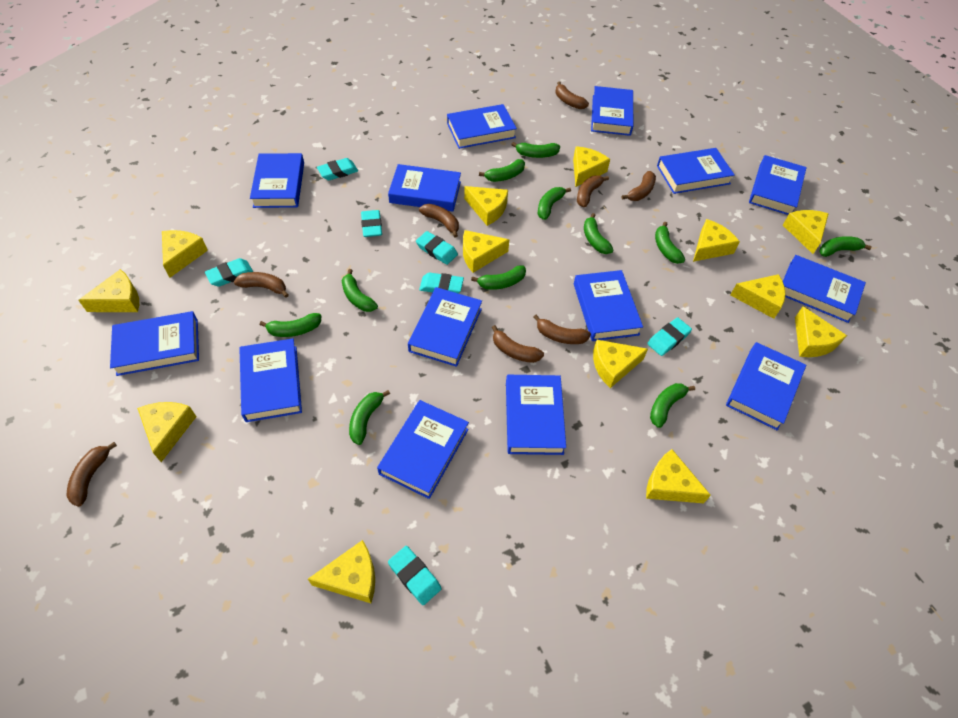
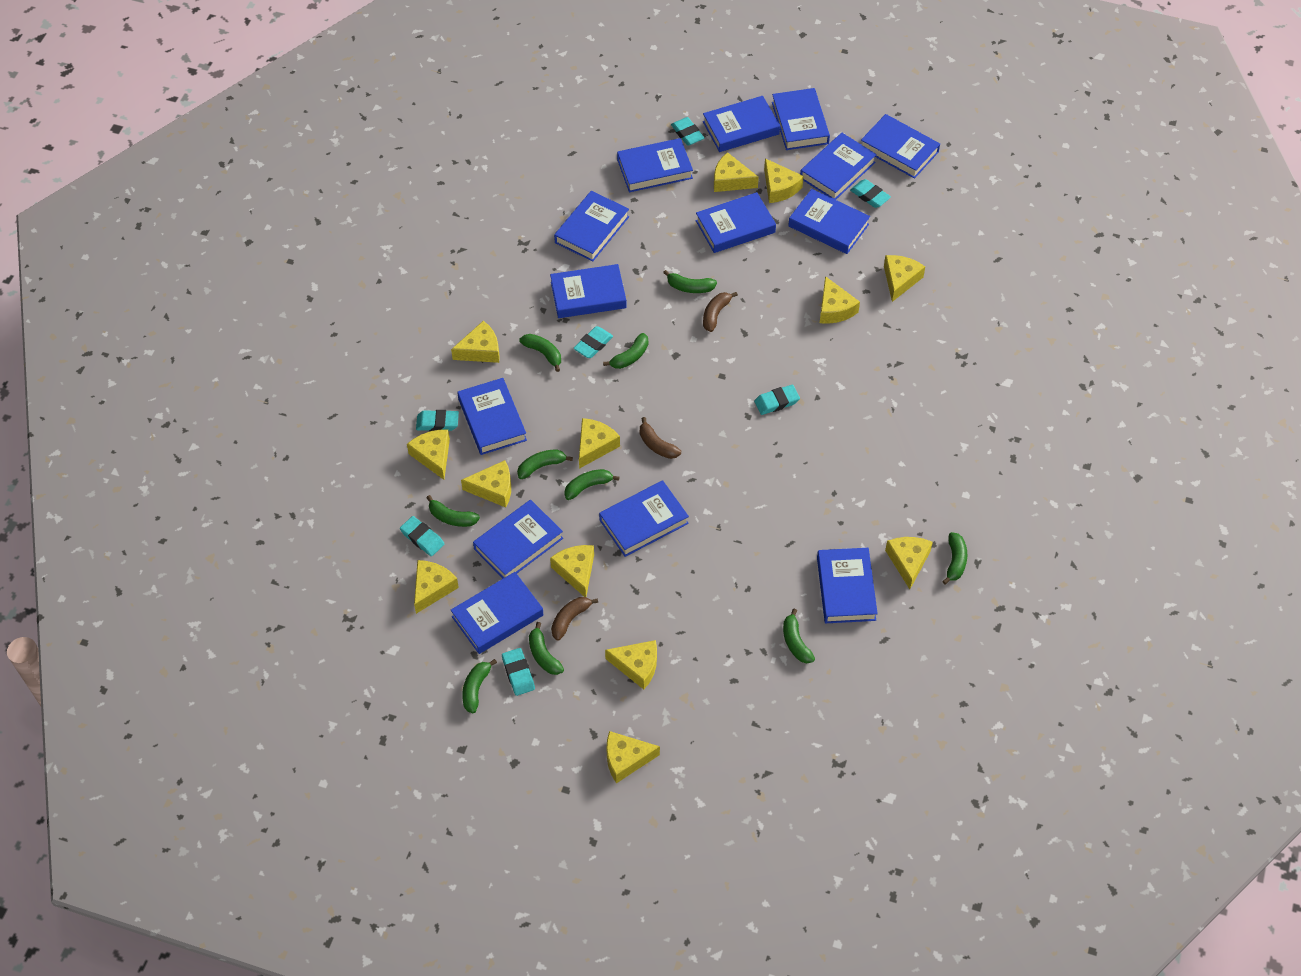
brown banana: [66,442,117,507] [234,272,289,298] [419,204,459,237] [492,325,544,363] [533,315,591,344] [555,81,589,109] [577,175,609,207] [621,171,656,201] = 8 -> [551,597,598,641] [640,417,681,459] [703,292,738,332] = 3
green banana: [260,313,321,337] [342,269,378,312] [349,390,390,445] [471,265,526,290] [479,159,525,182] [511,142,560,158] [538,187,571,220] [584,213,614,254] [650,383,695,428] [655,222,685,264] [819,236,872,257] = 11 -> [426,495,480,527] [462,659,497,713] [517,449,573,479] [519,334,561,372] [529,622,564,675] [564,469,620,500] [603,333,648,369] [663,270,717,293] [783,609,815,664] [942,532,967,585] = 10

